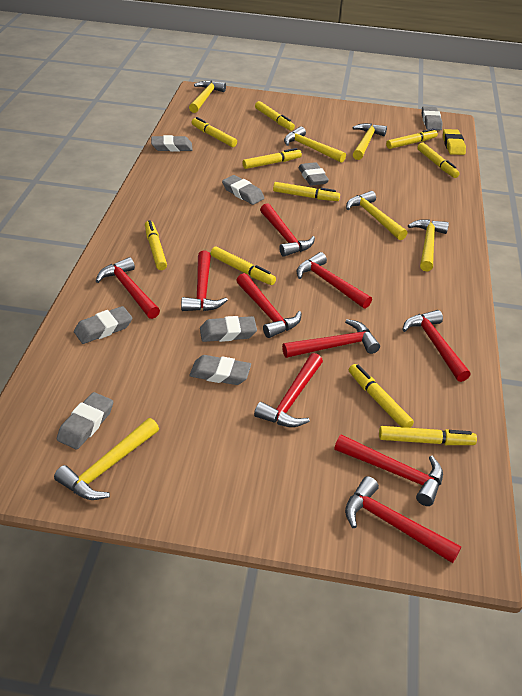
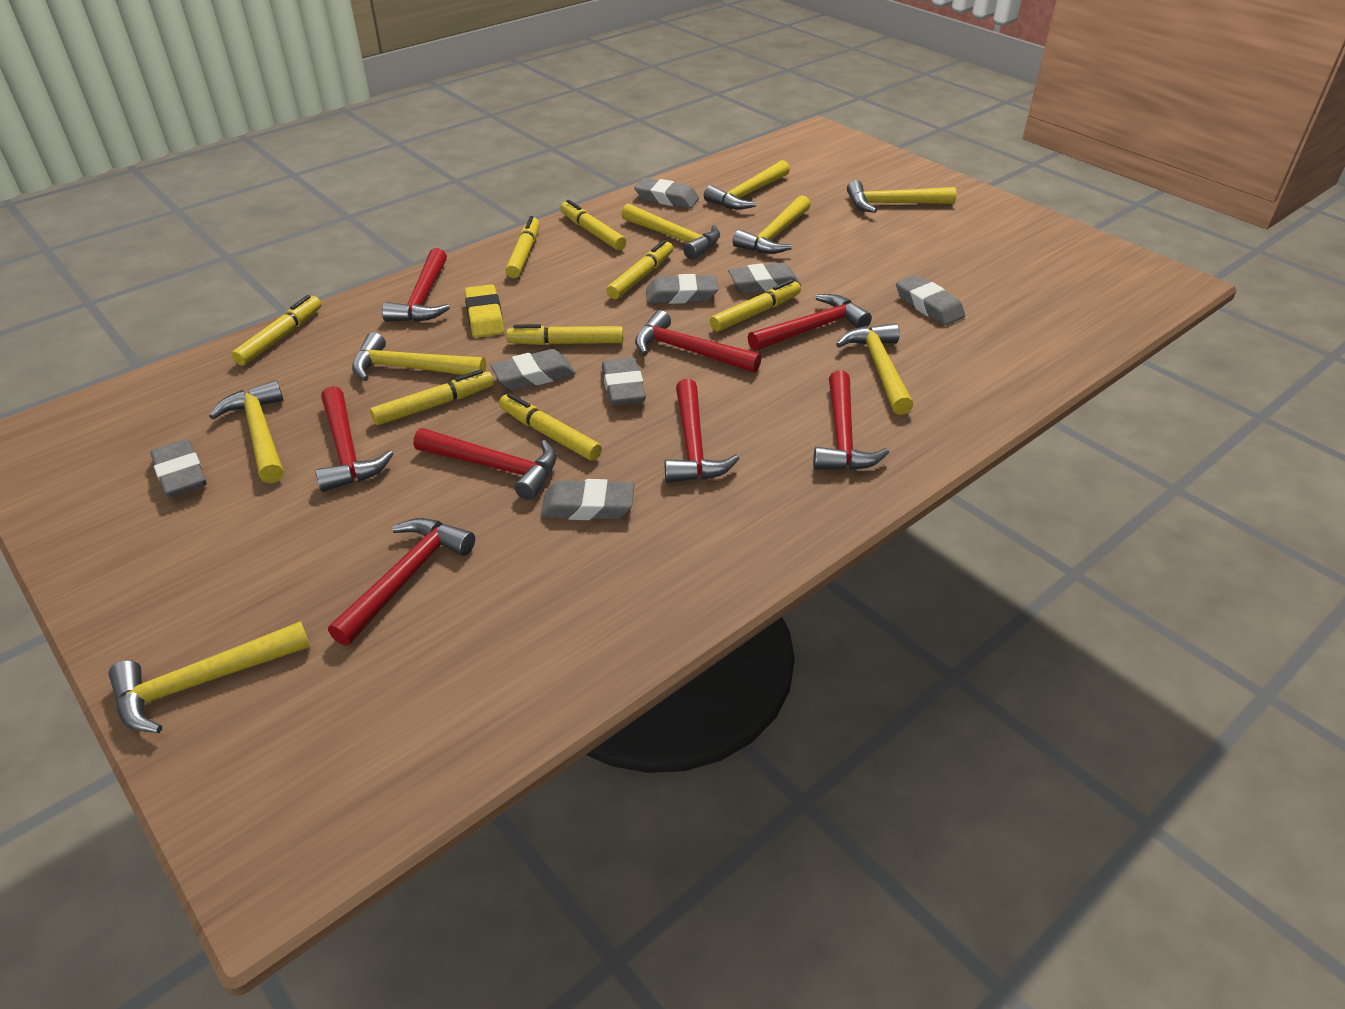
red hammer: [96,257,160,319] [181,251,228,311] [236,273,302,338] [254,353,323,427] [260,203,315,257] [282,319,380,358] [297,252,372,308] [334,434,443,506] [345,476,462,563] [402,310,471,382] = 10 -> [315,386,393,492] [328,518,475,646] [382,248,450,322] [414,428,557,500] [635,310,762,373] [665,379,740,483] [748,294,872,351] [813,370,889,470] = 8
yellow hammer: [54,418,159,500] [189,81,226,113] [284,126,346,163] [346,191,408,240] [352,123,387,160] [408,219,449,272] = 6 -> [108,621,310,733] [209,380,284,483] [352,332,486,381] [621,203,720,260] [704,160,790,209] [733,195,811,254] [836,323,914,415] [847,180,957,213] = 8
yellow marker: [145,220,167,270] [191,117,237,147] [211,246,276,285] [242,148,302,169] [255,101,295,131] [273,182,340,201] [349,364,414,428] [379,426,477,445] [386,128,438,149] [417,143,460,178] = 10 -> [231,295,321,366] [370,369,494,425] [499,393,602,461] [505,216,540,278] [506,324,623,345] [560,200,626,250] [606,240,673,299] [710,279,801,332] = 8

